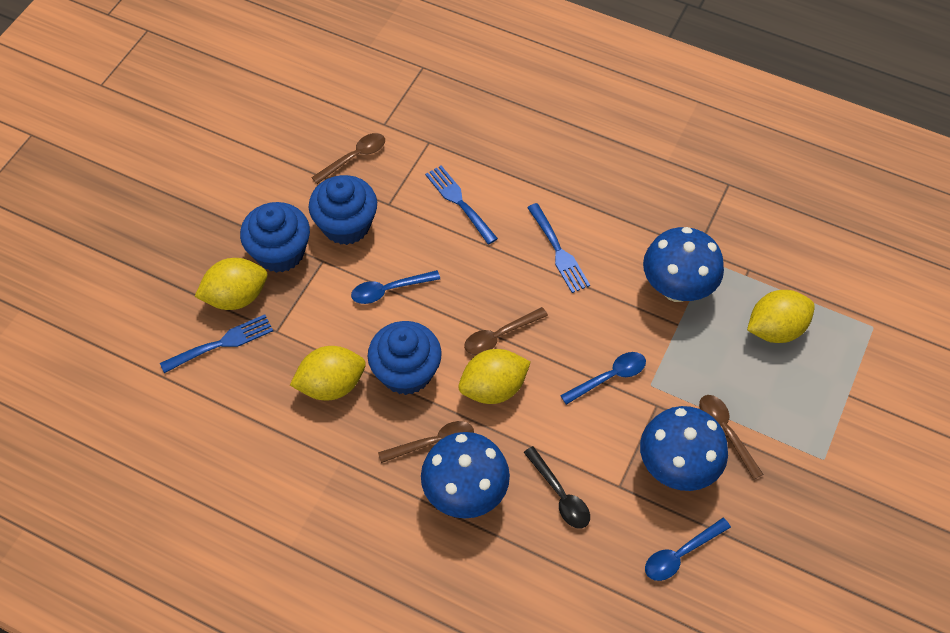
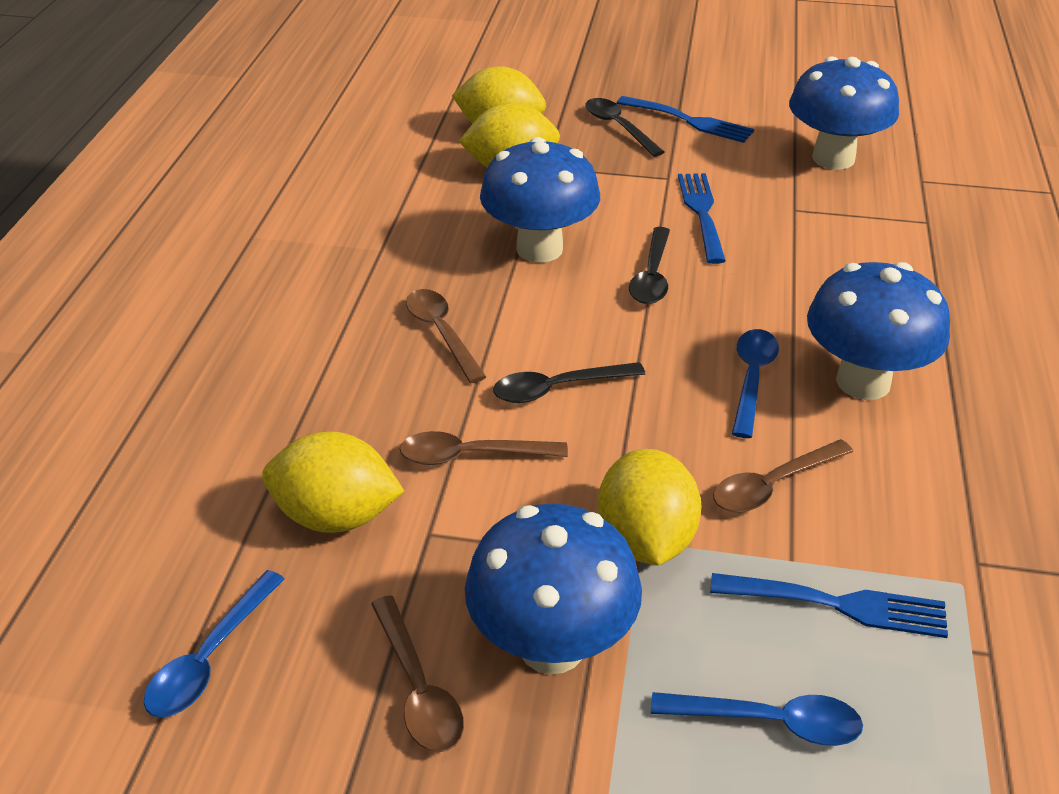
black spoon: [524,446,590,529] = 1 -> [493,362,645,403] [585,98,664,157] [629,227,670,304] = 3
blue cupcake: [240,202,310,273] [309,175,377,245] [368,321,442,395] = 3 -> none = 0
blue mushroom: [421,432,510,518] [640,406,728,491] [643,227,724,302] = 3 -> [465,503,642,674] [480,137,600,263] [789,56,899,170] [807,262,950,400] = 4

